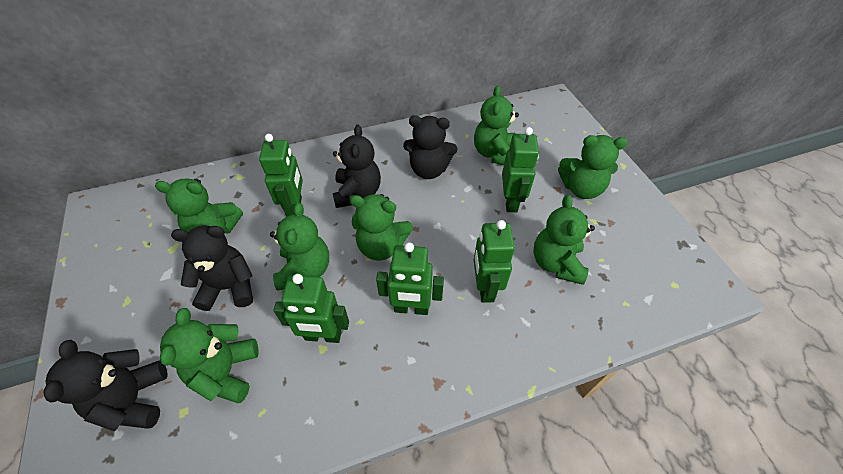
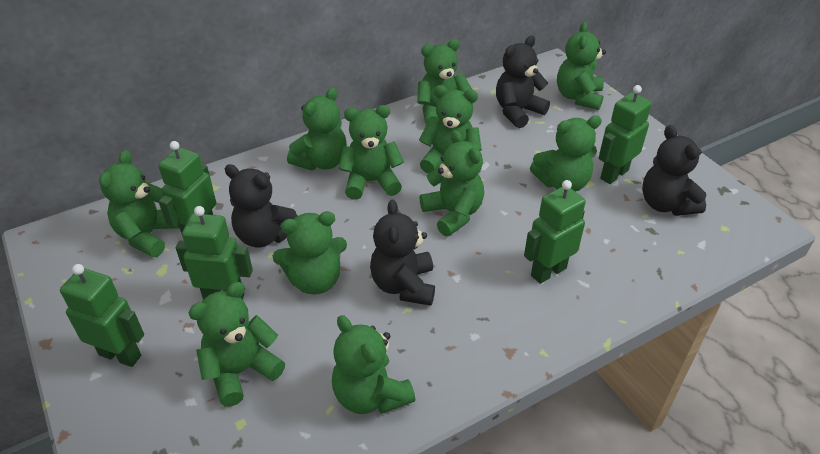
green teddy bear: [155,179,243,234] [160,308,259,403] [270,203,329,291] [350,194,413,261] [474,86,519,166] [533,195,595,285] [558,135,628,199] = 7 -> [99,150,179,257] [189,282,285,407] [273,211,347,295] [287,87,347,171] [332,315,416,414] [338,105,404,200] [417,39,473,125] [419,85,482,174] [420,130,484,236] [530,115,602,192] [557,22,606,110] = 11

